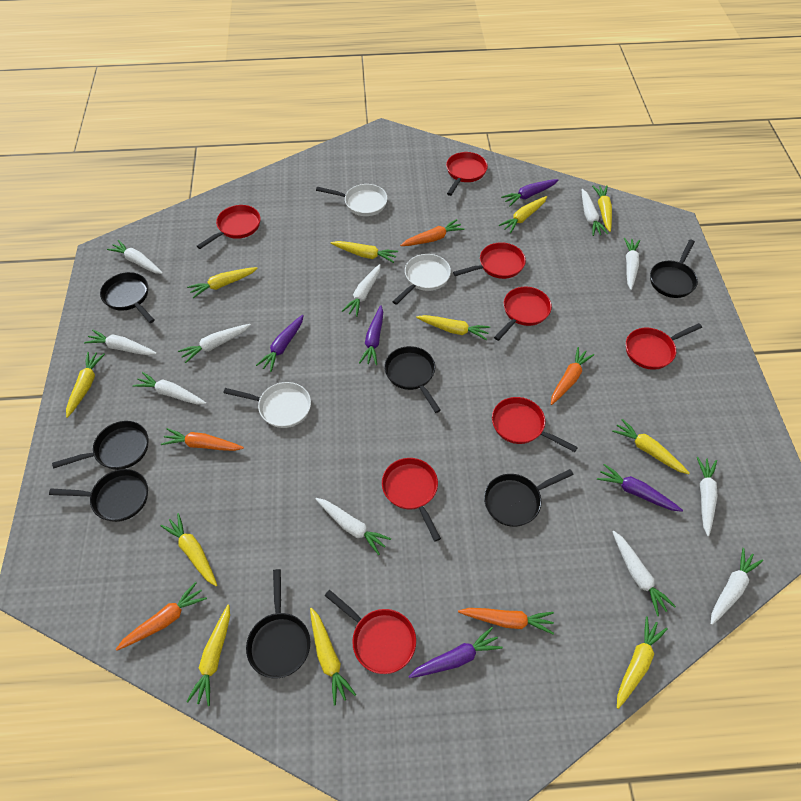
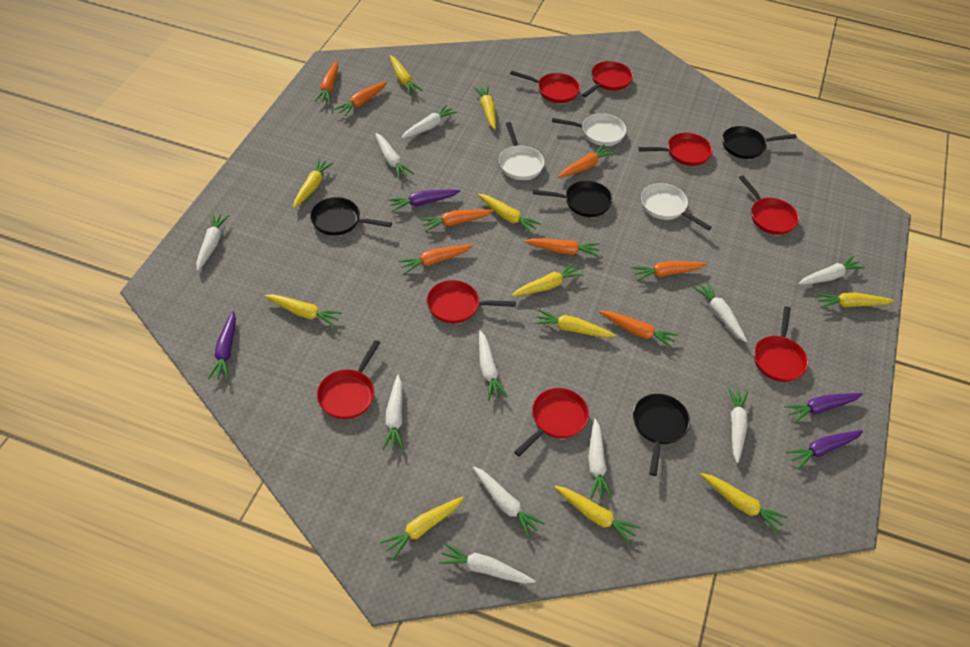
black pan: [49,469,148,522] [52,421,149,470] [100,272,155,323] [246,569,310,678] [384,346,441,413] [484,469,573,527] [650,239,698,298] = 7 -> [310,197,392,236] [533,181,613,217] [633,394,690,476] [722,126,797,159] = 4
orange carrot: [116,582,207,651] [161,428,244,451] [400,219,465,246] [458,608,554,634] [551,347,594,405] = 5 -> [315,61,338,103] [334,81,387,116] [398,245,473,274] [420,209,494,232] [524,238,600,257] [558,145,615,178] [599,311,678,349] [632,261,707,281] = 8
purple carrot: [256,315,304,372] [359,305,383,365] [408,627,503,678] [501,179,559,206] [597,464,683,512] = 5 -> [208,311,236,380] [388,189,460,211] [784,393,863,423] [786,430,863,469] = 4

